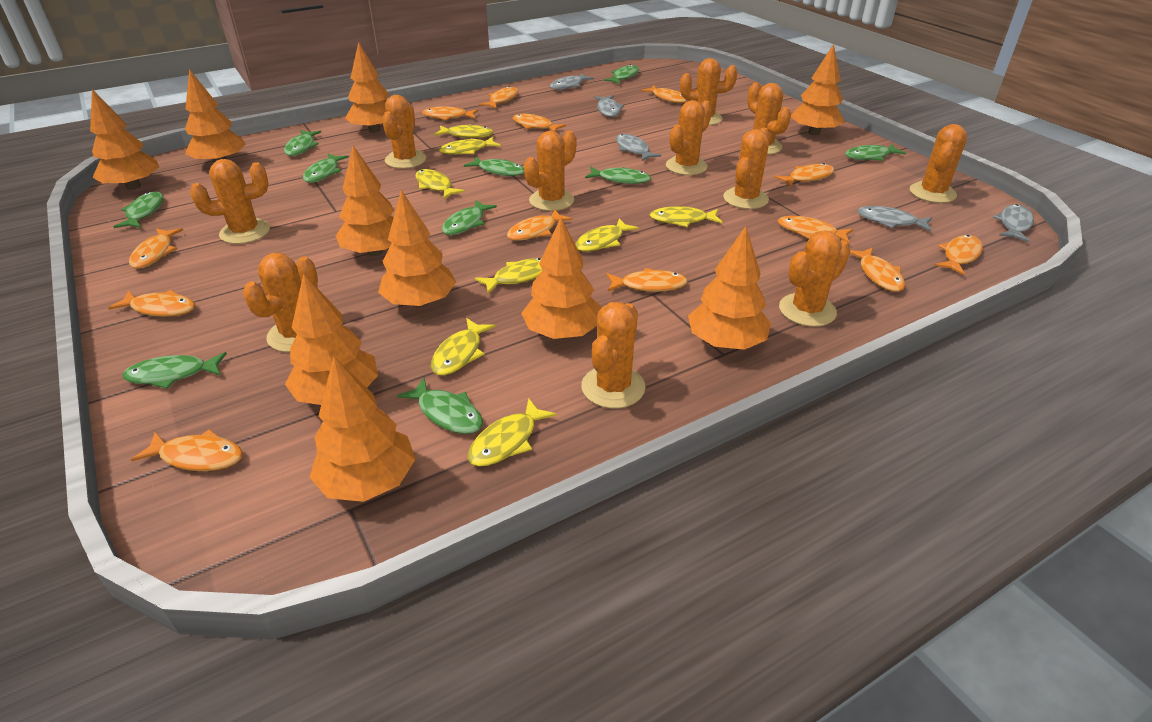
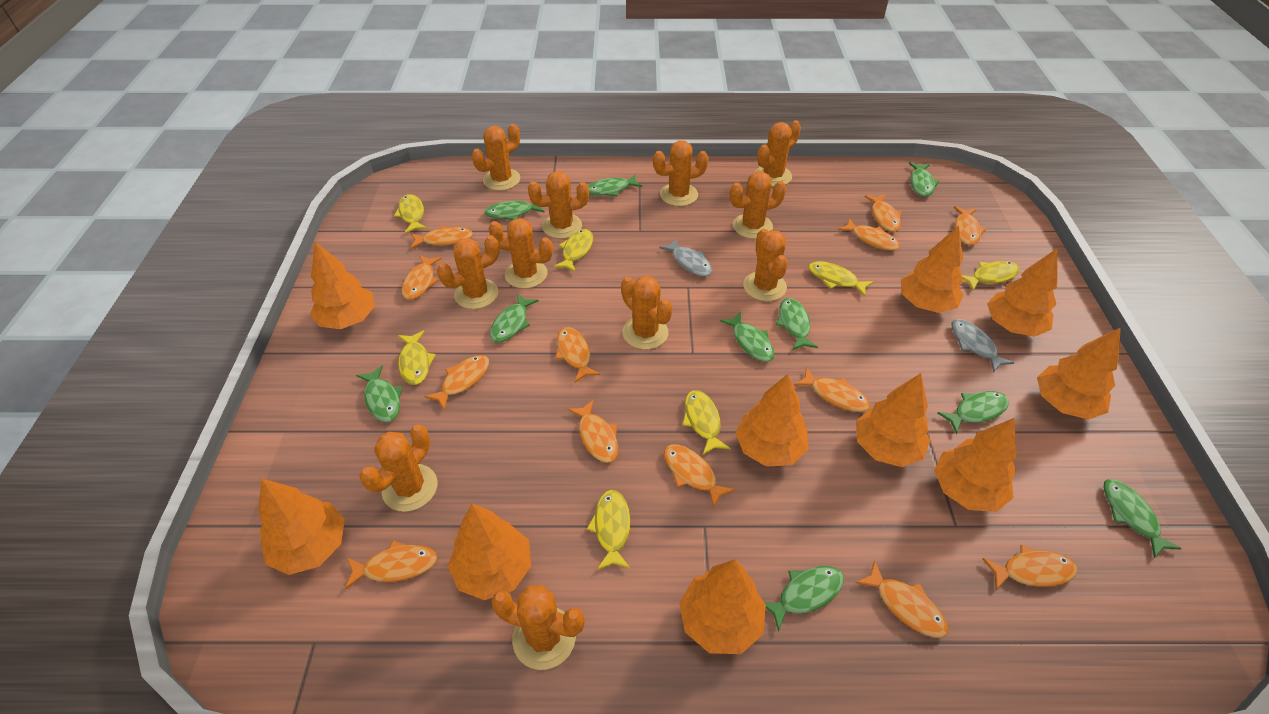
grey fish: [550,73,594,90] [594,95,624,117] [616,134,661,161] [857,206,932,231] [993,204,1034,242] = 5 -> [659,238,712,276] [951,319,1014,372] = 2
yellow fish: [415,169,465,199] [431,318,495,376] [434,124,494,138] [439,137,501,155] [468,398,557,467] [475,258,542,294] [575,218,639,252] [650,206,722,227] = 8 -> [394,194,428,233] [398,330,436,385] [554,229,593,272] [587,490,630,570] [682,390,731,455] [808,261,874,296] [962,261,1020,291] = 7

